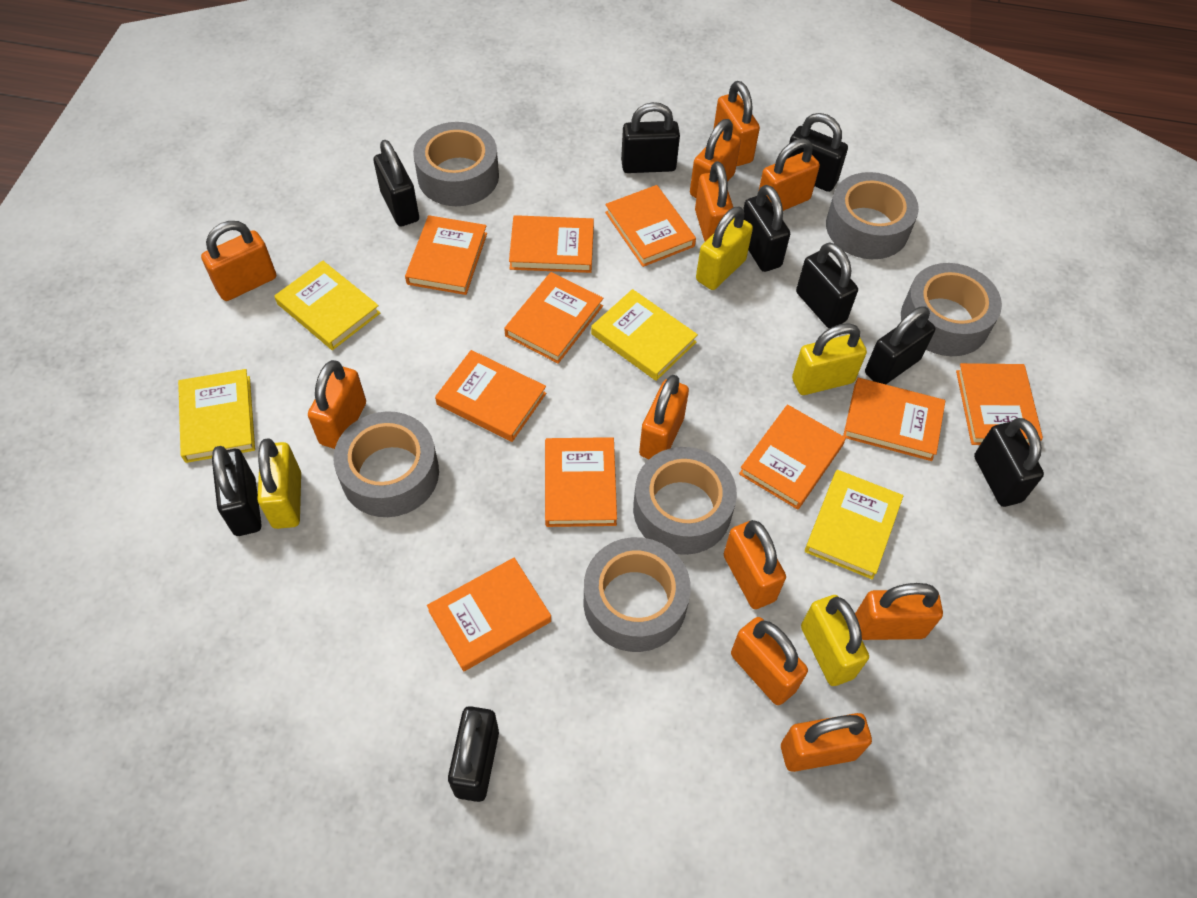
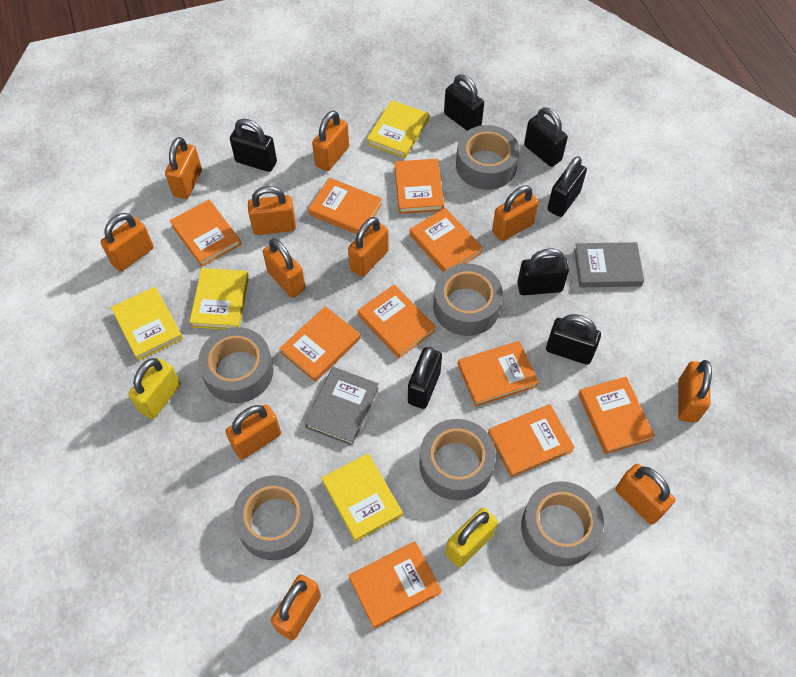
black padlock: [212,446,262,536] [373,140,419,227] [448,706,499,802] [621,102,680,173] [743,185,790,272] [787,113,848,192] [796,242,858,329] [865,306,936,384] [974,418,1044,507] = 9 -> [230,119,277,172] [408,347,442,409] [444,74,484,131] [517,248,569,295] [524,107,568,167] [546,314,601,365] [547,156,587,217] = 7
grey book: none = 0 -> [305,367,379,446] [574,242,644,287] = 2
yellow padlock: [257,438,301,529] [696,206,753,290] [792,323,867,395] [801,595,869,686] = 4 -> [129,358,181,419] [446,508,498,567] = 2

